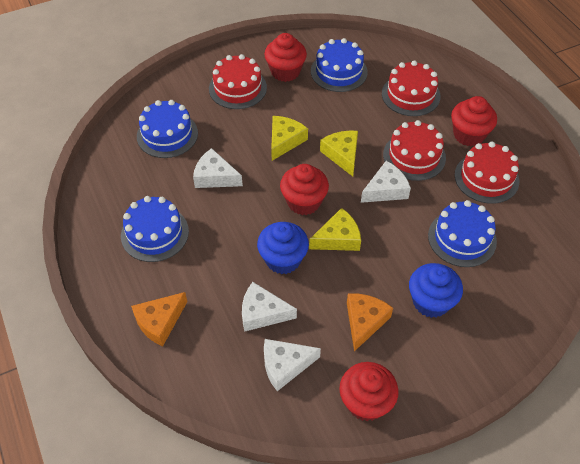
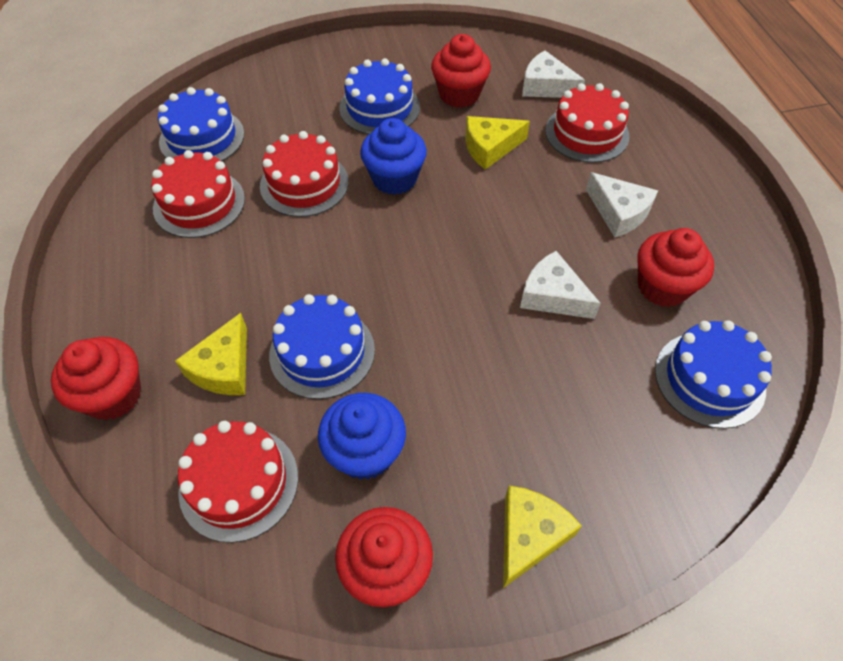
orange cheese: [131,292,187,346] [347,294,393,351] = 2 -> none = 0
white cheese: [193,148,243,188] [242,282,297,332] [264,339,321,391] [361,161,411,203] = 4 -> [520,251,601,319] [522,51,585,98] [586,172,658,237] = 3

